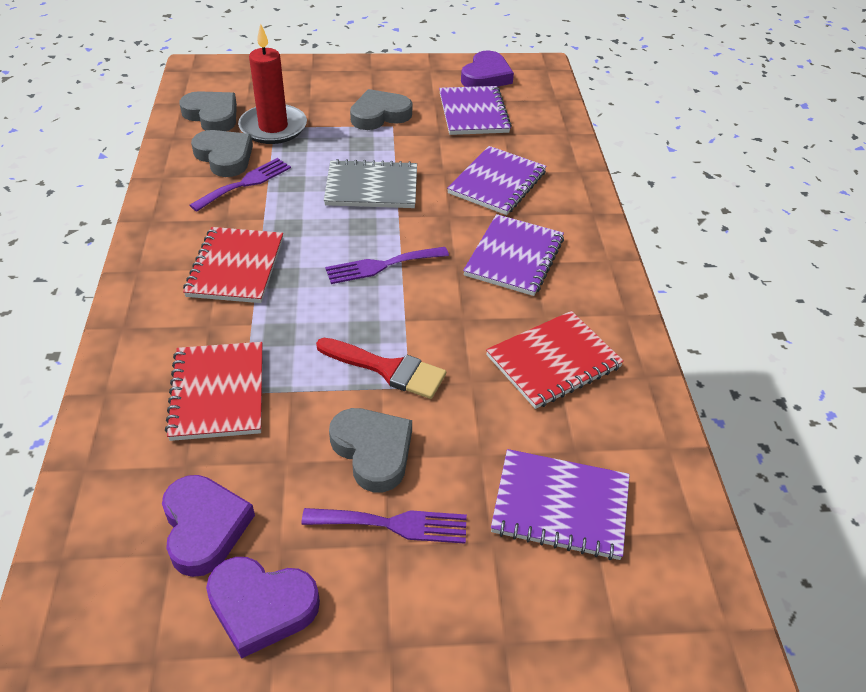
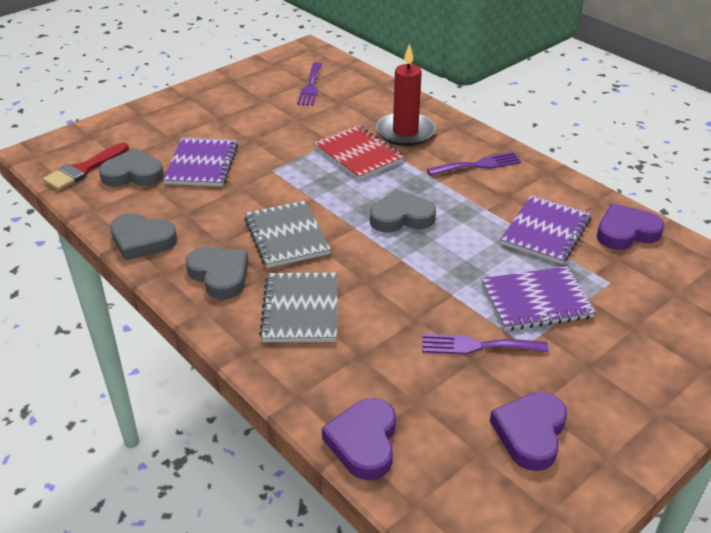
grey notebook: [324,159,417,208] = 1 -> [244,201,331,268] [259,273,337,342] = 2
purple notebook: [439,86,512,135] [447,146,547,215] [463,214,564,296] [491,449,630,560] = 4 -> [163,138,238,187] [481,266,596,331] [500,195,591,264] = 3
red notebook: [165,342,262,441] [183,227,283,303] [486,311,624,409] = 3 -> [314,125,404,180] = 1

